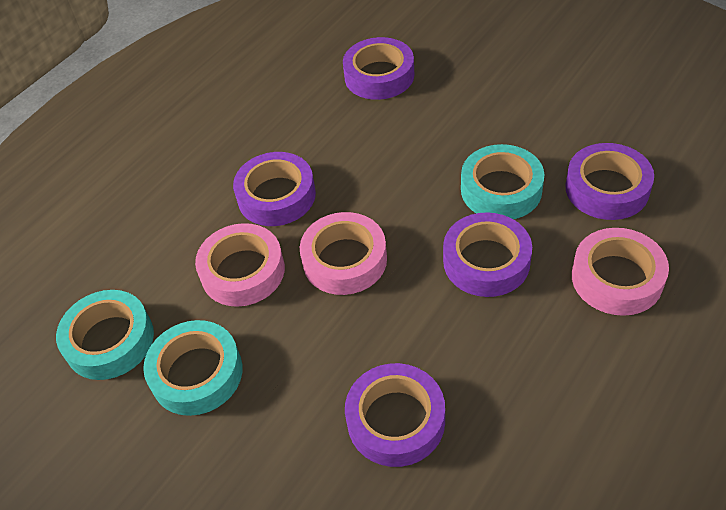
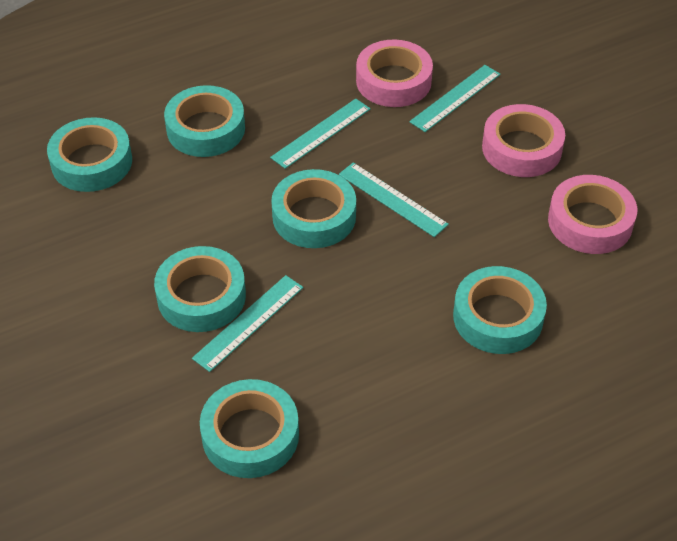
purple tape: [233,152,316,226] [343,37,414,100] [345,363,445,467] [443,212,532,297] [566,143,654,220] = 5 -> none = 0
turquoise ruler: none = 0 -> [192,275,303,372] [270,99,371,169] [339,162,449,237] [409,65,501,132] = 4
turquoise tape: [56,290,154,380] [143,320,243,416] [461,144,545,219] = 3 -> [47,117,132,192] [154,246,246,332] [164,85,245,157] [200,379,299,478] [271,169,356,248] [453,266,547,354] = 6

